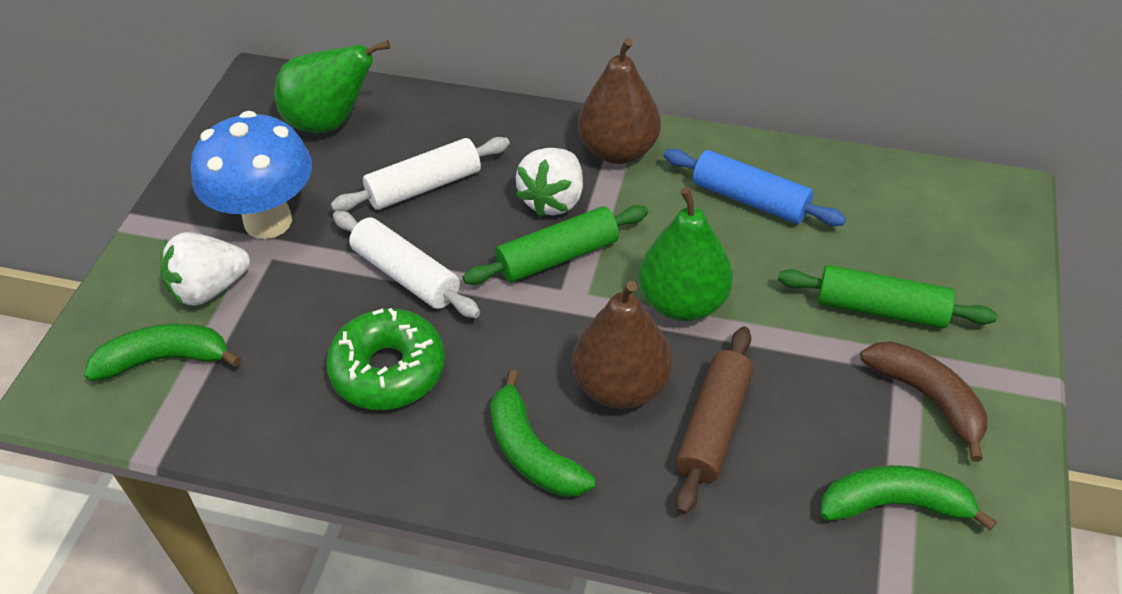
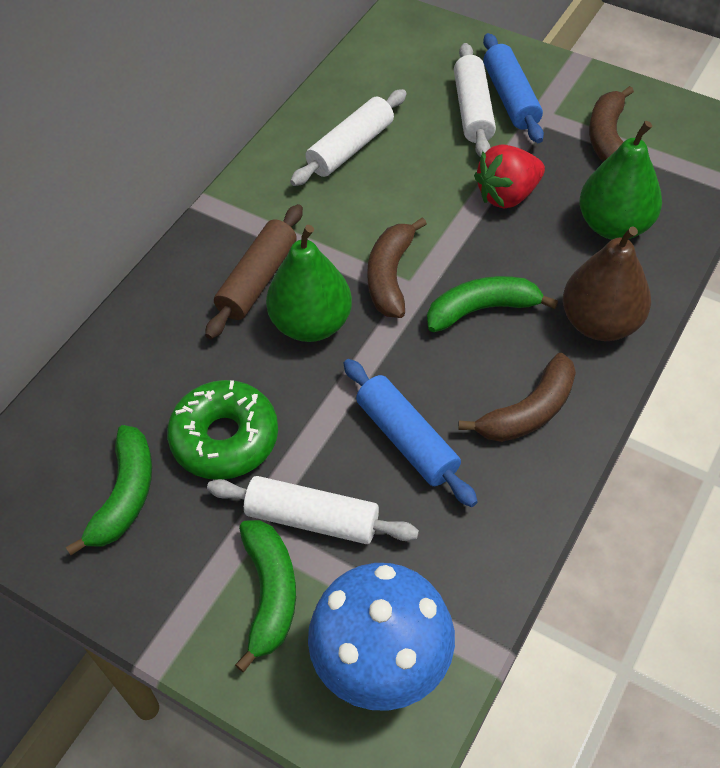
blue rolling pin: [664,149,846,226] = 1 -> [343,359,478,507] [483,33,544,143] = 2
brown banana: [860,341,987,462] = 1 -> [367,217,427,318] [458,353,576,442] [589,86,634,162] = 3
brown pear: [573,281,672,409] [578,38,661,164] = 2 -> [563,226,651,341] = 1
green rolling pin: [463,205,648,285] [778,265,997,328] = 2 -> none = 0
red strawberry: none = 0 -> [474,144,545,209] = 1
white rolling pin: [331,137,510,211] [333,211,480,318] = 2 -> [207,476,419,544] [290,89,407,186] [454,43,496,157] = 3
white strawberry: [160,232,250,306] [515,148,583,217] = 2 -> none = 0

